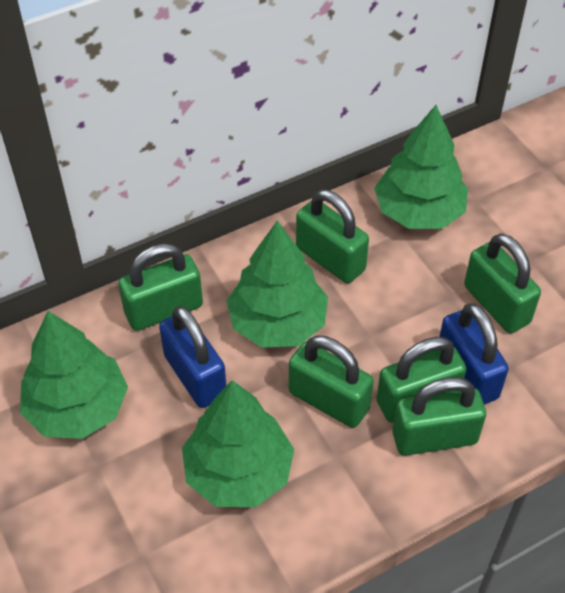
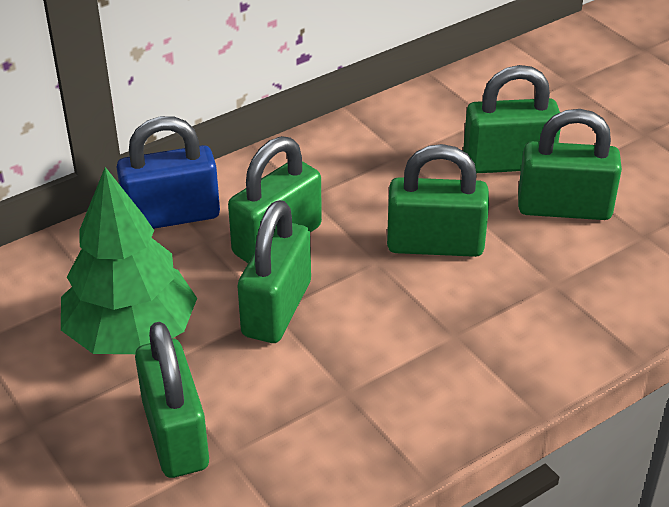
blue padlock: [159,306,226,408] [439,303,509,405] = 2 -> [116,116,220,229] = 1
green tree: [20,311,128,439] [182,380,294,507] [227,221,328,348] [374,105,468,229] = 4 -> [61,167,197,354] = 1

